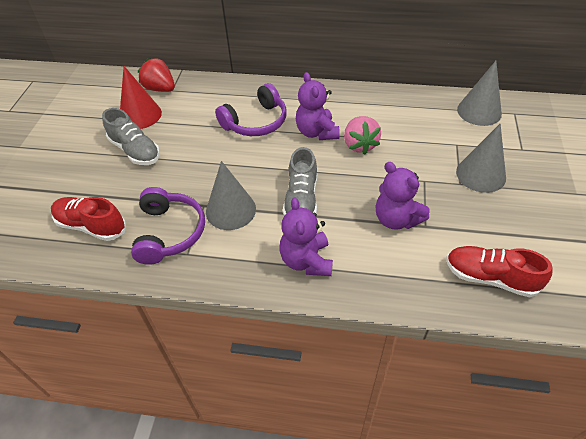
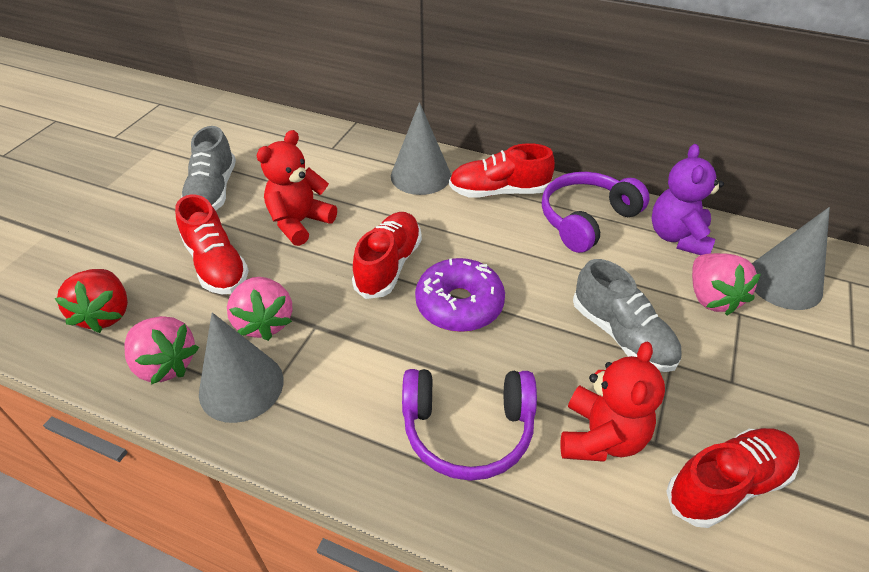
pink strawberry: [344,116,381,155] = 1 -> [124,316,199,385] [227,277,293,341] [692,253,761,315] = 3
purple donut: none = 0 -> [415,258,505,332] = 1
purple teddy bear: [280,198,333,276] [296,72,340,140] [376,162,430,230] = 3 -> [651,144,724,255] = 1
red cone: [120,66,162,129] = 1 -> none = 0
red shoe: [51,197,126,241] [446,246,553,297] = 2 -> [175,194,249,294] [352,212,422,299] [449,143,555,198] [666,428,800,528] = 4
red teddy bear: none = 0 -> [256,130,337,246] [560,342,665,462] = 2

